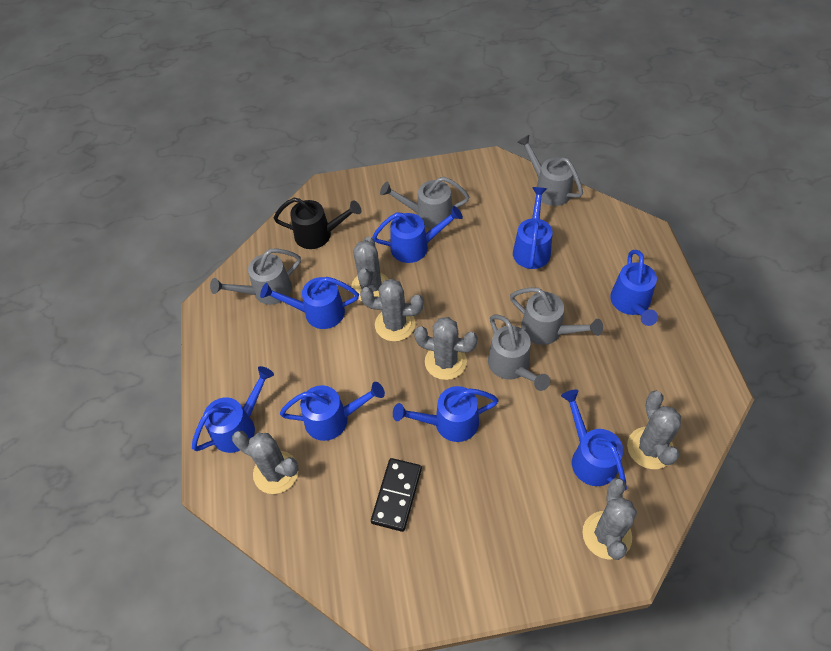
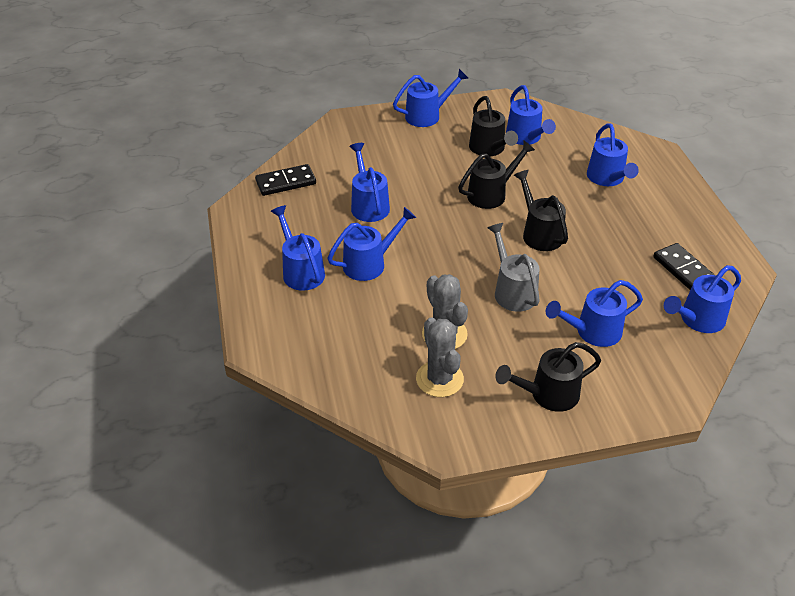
black domino: [371,458,422,532] = 1 -> [255,164,316,196] [653,243,715,290] = 2
black watering can: [273,198,361,249] = 1 -> [458,141,535,209] [469,96,518,156] [495,342,601,412] [514,170,568,251] = 4
grey cactus: [232,431,299,494] [351,237,389,301] [360,279,423,342] [414,317,478,380] [582,478,637,560] [627,391,681,469] = 6 -> [416,317,464,397] [422,274,468,349] = 2
grey watering can: [210,248,301,305] [380,177,469,229] [488,315,550,391] [510,287,603,345] [517,135,583,206] = 5 -> [487,223,540,312] = 1

